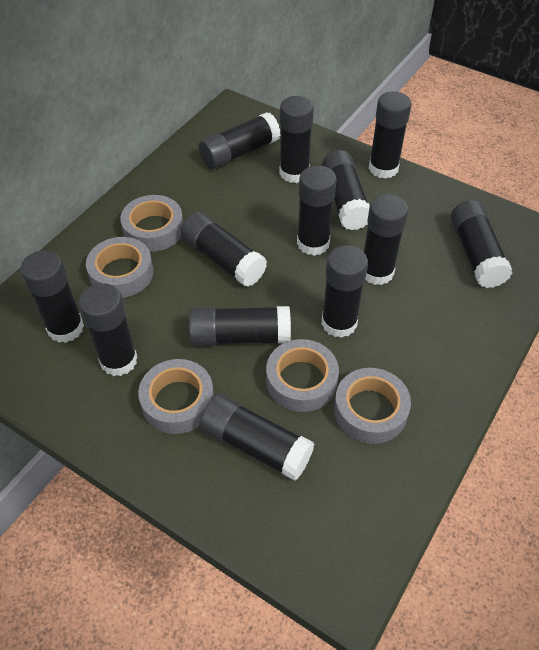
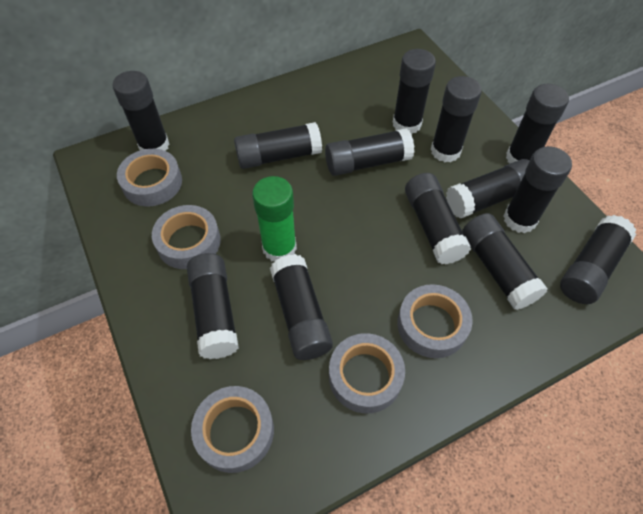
green glue stick: none = 0 -> [252,176,297,261] = 1

